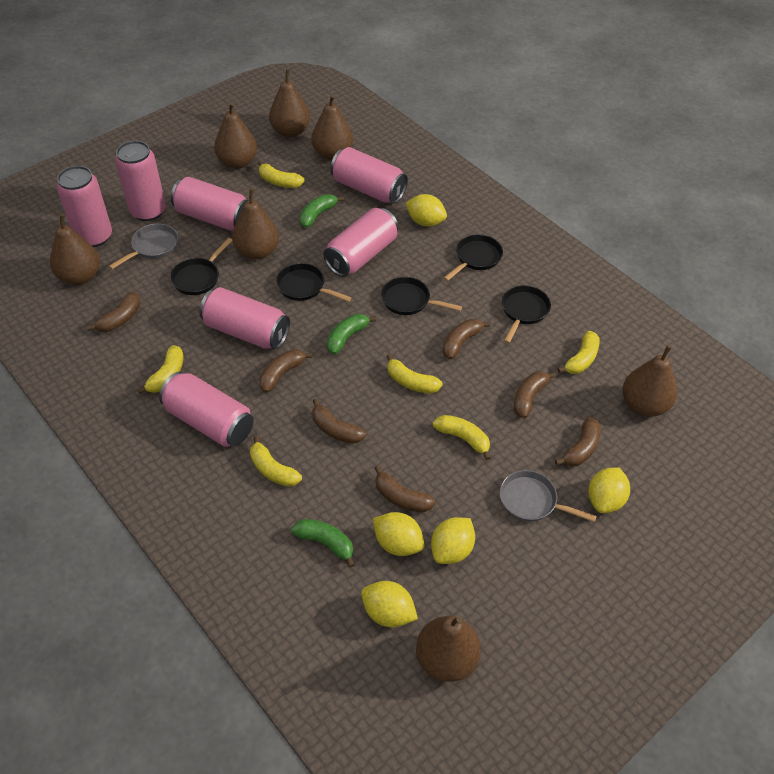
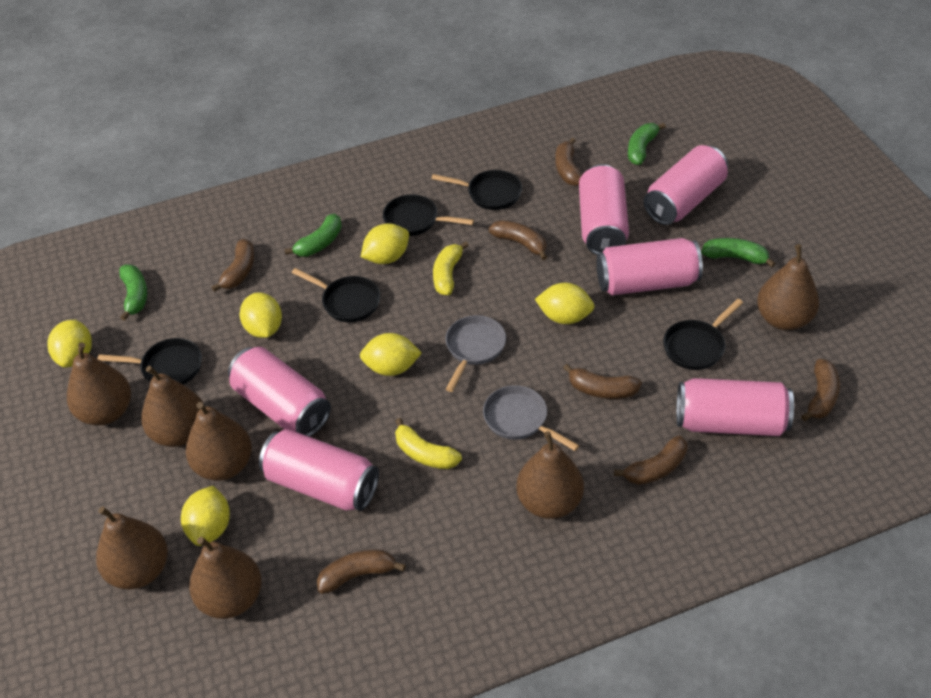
green banana: [291,519,355,568] [299,194,344,228] [327,314,376,355] = 3 -> [119,264,147,321] [285,214,342,257] [628,123,666,165] [701,238,776,267] = 4
pink can: [57,166,112,247] [115,141,166,221] [159,372,254,447] [171,177,248,231] [199,287,290,349] [323,208,398,277] [330,147,408,203] = 7 -> [228,347,331,437] [259,429,379,511] [579,164,629,255] [596,238,703,295] [644,145,728,225] [676,378,794,436] = 6
yellow banana: [137,345,184,394] [250,436,302,487] [258,161,305,188] [386,354,443,393] [433,415,491,461] [558,331,600,374] = 6 -> [395,418,462,469] [433,241,469,295] = 2
yellow lemon: [361,581,418,627] [373,512,424,556] [405,194,447,227] [431,517,475,564] [588,468,630,513] = 5 -> [47,320,92,368] [181,486,230,546] [240,293,282,338] [360,333,422,376] [361,223,409,264] [535,283,595,324] = 6

